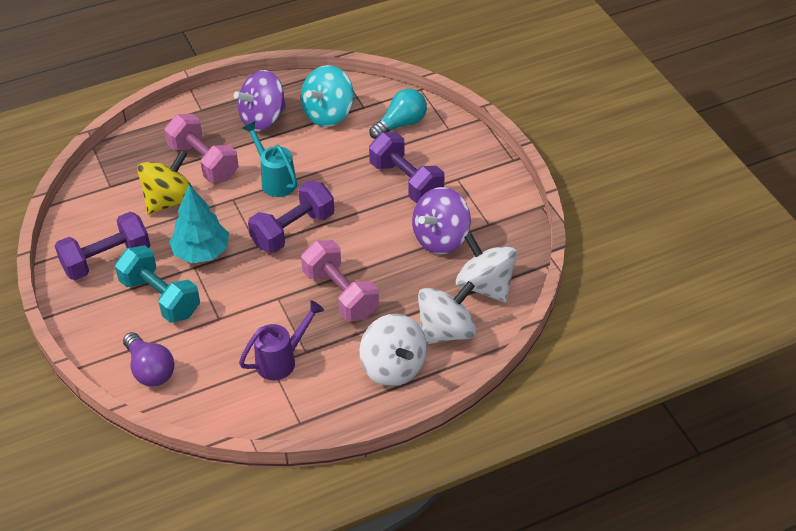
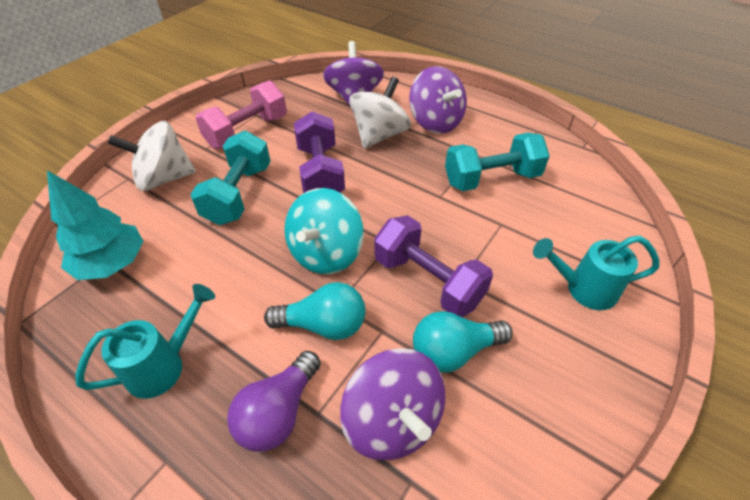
pink dumbbell: [164,114,239,182] [301,240,379,321] = 2 -> [195,80,287,149] = 1
purple dumbbell: [55,212,150,280] [248,181,334,253] [369,132,445,203] = 3 -> [294,111,345,193] [374,215,493,317] = 2
purple spinning top: [234,70,286,131] [412,187,471,254] = 2 -> [323,41,384,105] [340,348,445,460] [409,66,467,134] = 3
purple watering can: [239,300,324,380] = 1 -> none = 0
turquoise dumbbell: [115,245,200,323] = 1 -> [190,130,270,225] [445,133,550,191] = 2
turquoise light bulb: [370,89,427,139] = 1 -> [264,282,366,340] [413,311,513,373] = 2
turquoise watering can: [243,121,297,197] = 1 -> [75,284,215,399] [533,235,660,310] = 2
white spinning top: [359,314,427,387] [418,281,476,344] [456,233,517,302] = 3 -> [108,121,196,191] [349,77,411,148] = 2
yellow spinning top: [137,150,194,215] = 1 -> none = 0

